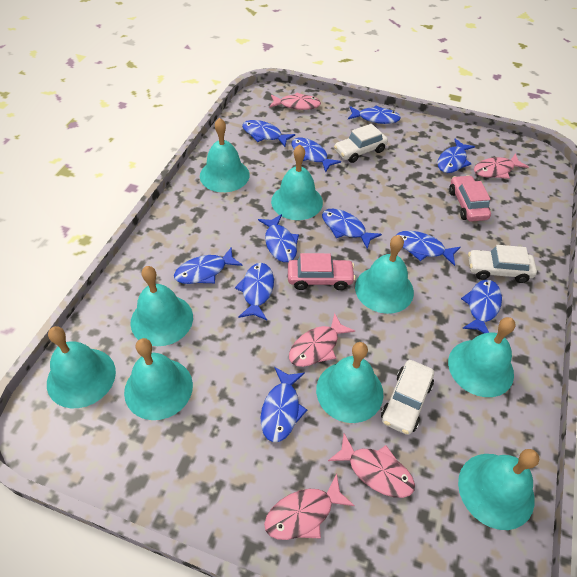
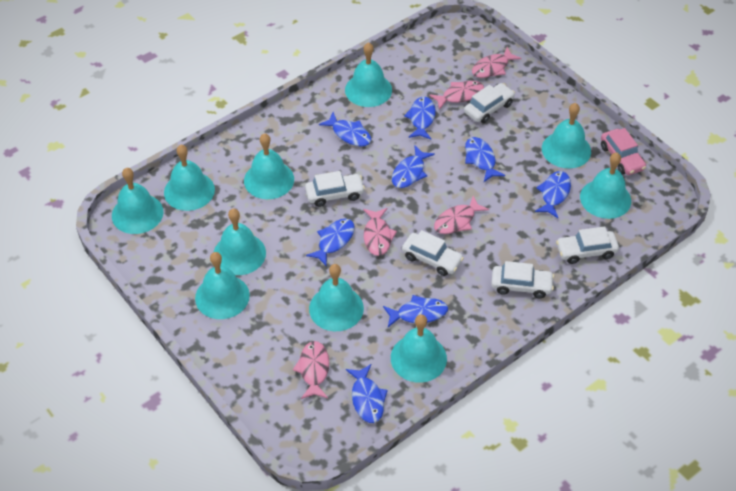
blue fish: [174,247,243,284] [235,263,274,320] [242,120,295,147] [258,214,299,262] [260,367,307,442] [291,138,341,173] [322,208,382,249] [348,106,401,124] [395,231,461,266] [437,139,475,173] [461,279,502,334] = 11 -> [306,219,355,267] [319,112,371,147] [346,364,388,423] [383,295,448,327] [392,145,435,188] [404,97,436,139] [465,137,505,182] [535,171,571,218] = 8
pink car: [288,253,356,290] [449,175,491,222] = 2 -> [601,128,646,175] = 1
turquoise bell: [47,326,116,408] [124,338,193,420] [130,266,193,346] [200,118,250,192] [271,145,323,220] [316,342,384,423] [355,235,414,314] [448,317,515,397] [458,449,539,530] = 9 -> [112,168,164,234] [164,145,215,211] [195,252,250,319] [214,208,266,275] [244,133,294,199] [309,264,364,331] [345,42,392,107] [391,314,447,383] [542,103,591,169] [580,153,631,219] = 10
white car: [334,124,388,163] [381,360,434,435] [468,245,537,283] = 3 -> [305,171,365,207] [402,230,464,276] [464,83,515,123] [491,261,554,298] [556,226,619,264] = 5

